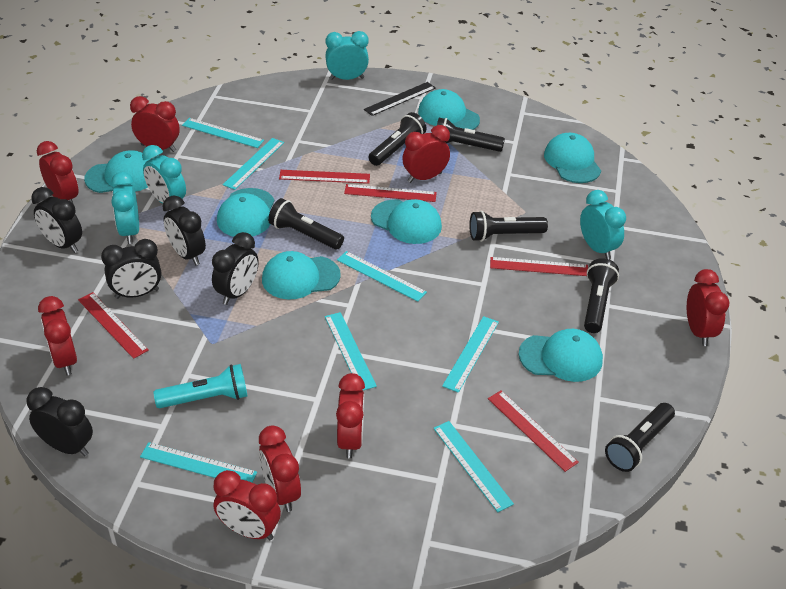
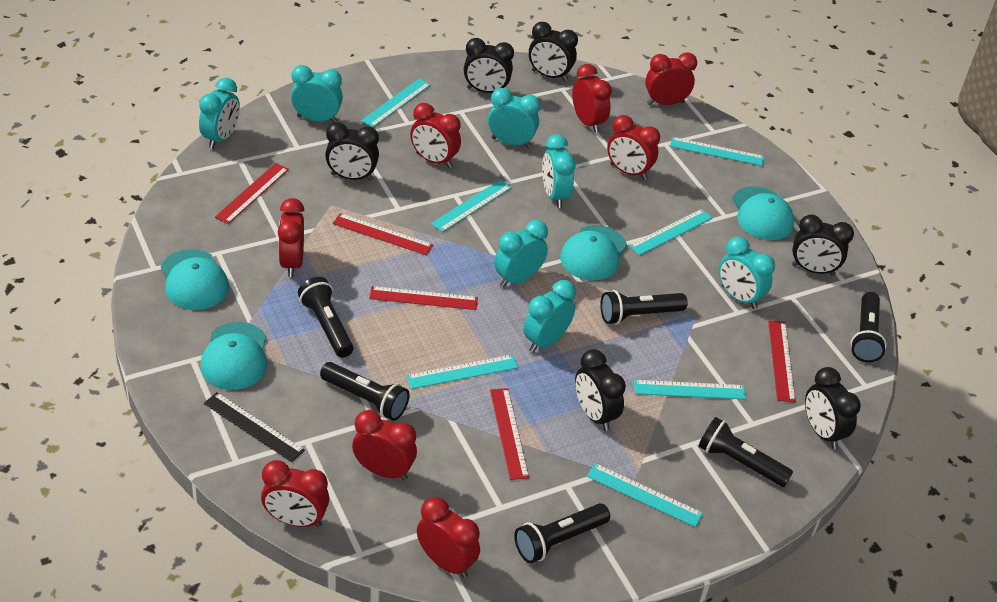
black clock: [27,387,93,456] [31,187,82,253] [101,239,161,299] [162,195,206,265] [212,232,259,305] = 5 -> [325,122,379,181] [464,38,514,93] [529,22,578,81] [575,349,626,431] [792,214,854,276] [805,367,861,449] = 6
turquoise cap: [84,150,151,193] [217,188,274,237] [262,251,341,299] [371,199,442,244] [418,89,480,130] [519,329,603,382] [544,133,601,183] = 7 -> [161,249,229,310] [201,322,267,390] [560,225,627,280] [732,186,794,240] = 4
turquoise clock: [111,172,139,244] [142,145,186,204] [325,31,369,80] [580,190,626,260] = 4 -> [199,78,240,149] [291,65,343,123] [488,88,541,148] [494,220,548,288] [523,280,576,353] [542,134,576,208] [719,236,775,309] = 7
turquoise flashlight: [154,364,247,408] = 1 -> none = 0

